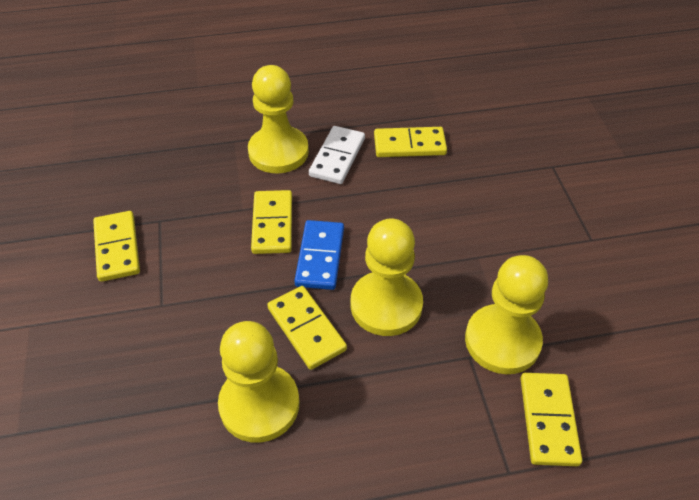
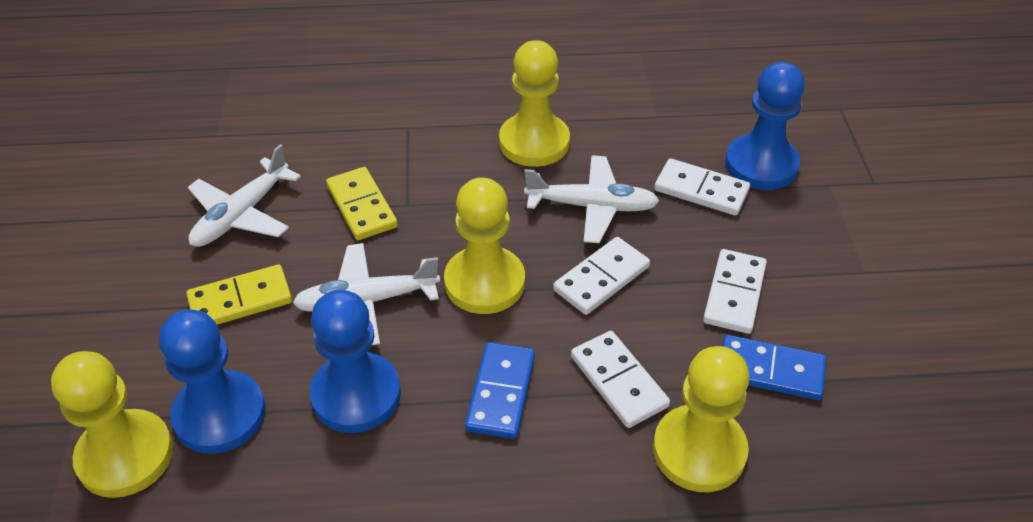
blue domino: [294,220,344,290] = 1 -> [465,342,535,439] [722,335,826,400] = 2
blue pawn: none = 0 -> [159,309,266,454] [310,290,401,433] [725,62,805,190] = 3
white domino: [309,126,365,184] = 1 -> [553,237,650,315] [571,331,670,428] [654,158,750,216] [703,249,767,334] = 4
white plane: none = 0 -> [188,144,301,247] [293,243,440,345] [524,155,659,243] = 3
yellow domino: [93,211,140,282] [251,190,292,254] [267,286,347,370] [374,127,447,157] [520,373,582,466] = 5 -> [186,264,292,325] [326,167,398,240] = 2

